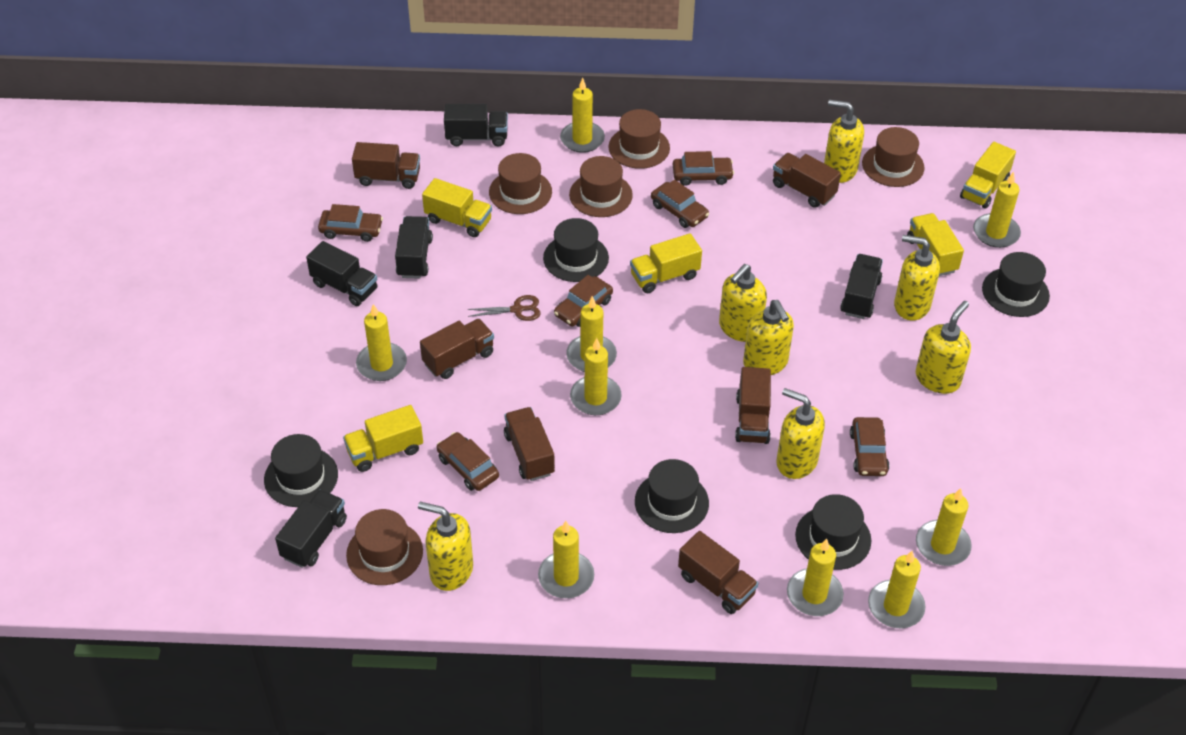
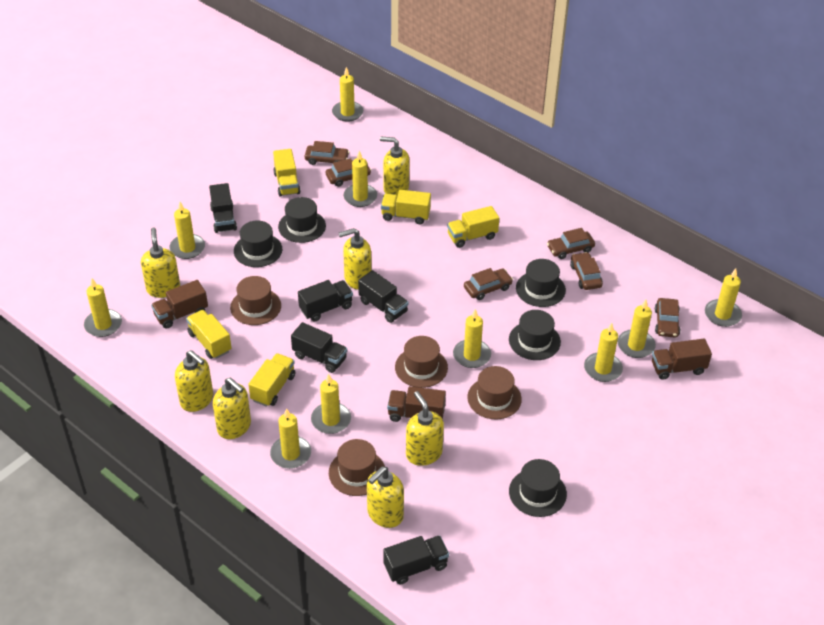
brown hat: [346,509,423,585] [489,153,552,214] [569,156,633,217] [608,109,670,169] [862,127,924,187] = 5 -> [230,276,281,325] [329,439,385,496] [395,336,448,388] [467,366,522,420] = 4
brown scissors: [467,295,541,321] = 1 -> none = 0
brown truck: [352,142,420,189] [420,319,494,379] [504,407,555,481] [678,531,758,614] [735,367,771,444] [773,153,841,208] = 6 -> [151,280,208,329] [387,386,446,422] [652,339,712,380] = 3
yellow candle: [356,304,407,381] [538,521,594,598] [560,78,605,153] [566,296,617,372] [570,338,622,415] [787,538,844,616] [868,551,926,628] [916,488,972,566] [973,172,1021,248] = 9 -> [84,278,122,337] [169,202,205,259] [270,408,311,469] [311,374,351,434] [332,67,363,122] [343,150,377,207] [453,309,491,368] [584,323,623,382] [617,300,656,358] [705,269,742,327] = 10

